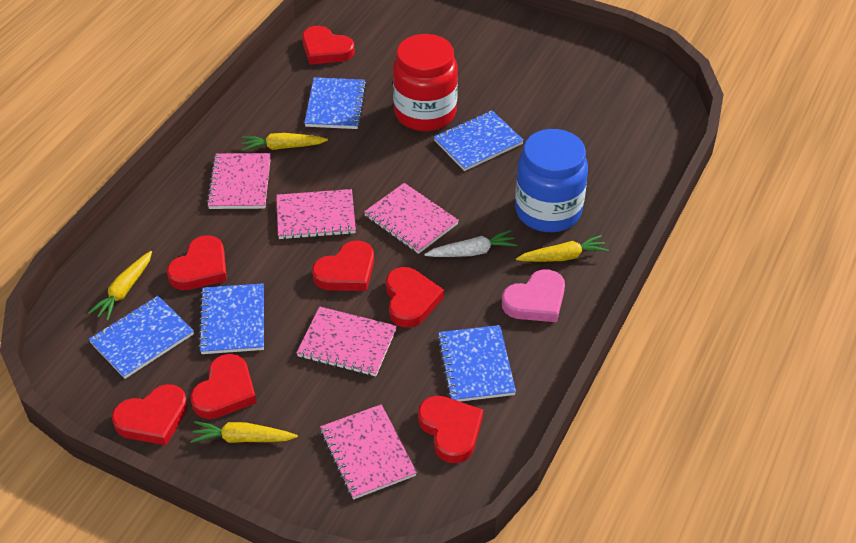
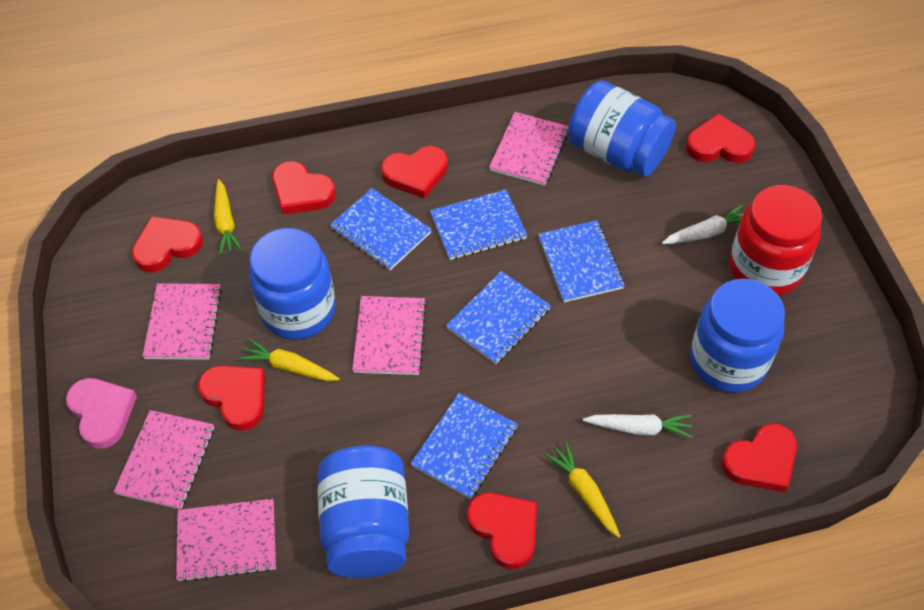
blue jar: [515,129,588,232] = 1 -> [249,228,336,340] [317,446,410,578] [568,81,676,176] [690,279,785,393] = 4
white carrot: [424,230,517,257] = 1 -> [583,414,693,438] [662,204,744,244] = 2
yellow carrot: [88,251,152,321] [191,421,298,443] [242,133,328,151] [516,235,609,262] = 4 -> [214,179,243,257] [239,339,340,381] [544,441,620,538] = 3

